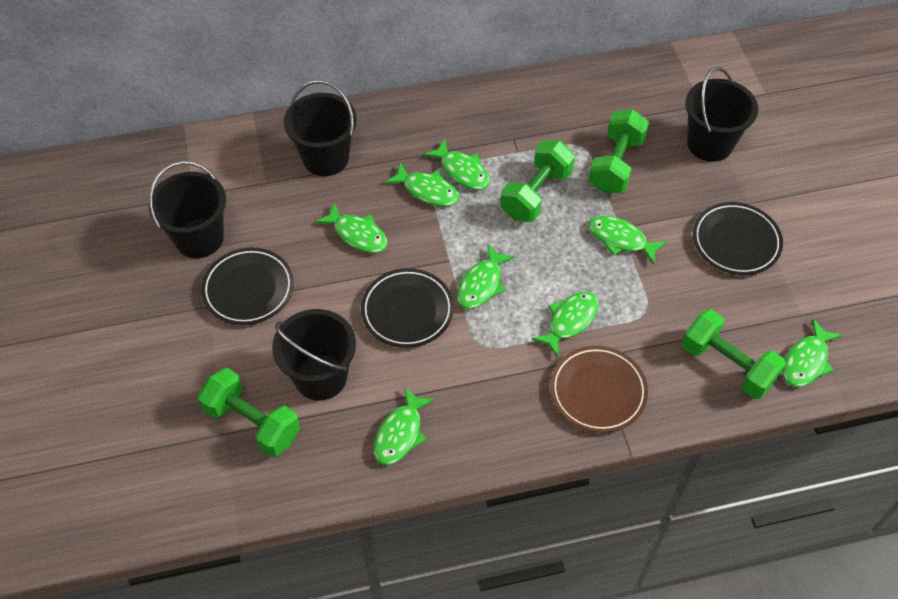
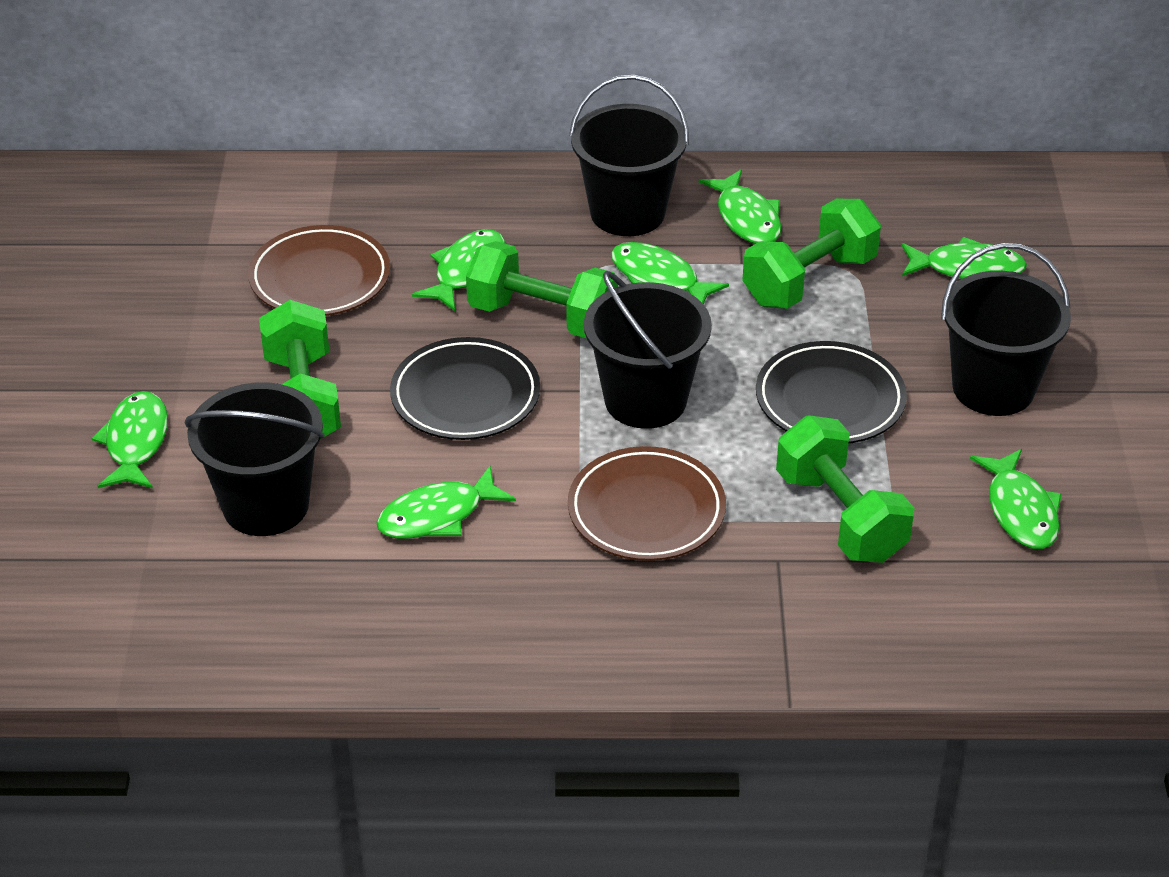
black plate: [201,248,294,325] [361,268,454,348] [693,202,783,275] = 3 -> [390,337,540,440] [756,341,907,443] = 2
brown plate: [550,346,648,433] = 1 -> [248,225,390,316] [568,446,726,561] = 2
green fish: [315,203,388,253] [374,387,435,465] [385,162,459,206] [424,139,490,190] [457,244,515,309] [531,291,599,358] [588,216,667,264] [783,319,843,387] = 8 -> [91,391,168,488] [376,466,516,539] [412,229,505,311] [611,242,729,304] [699,169,781,244] [901,237,1027,279] [970,449,1062,549] = 7

